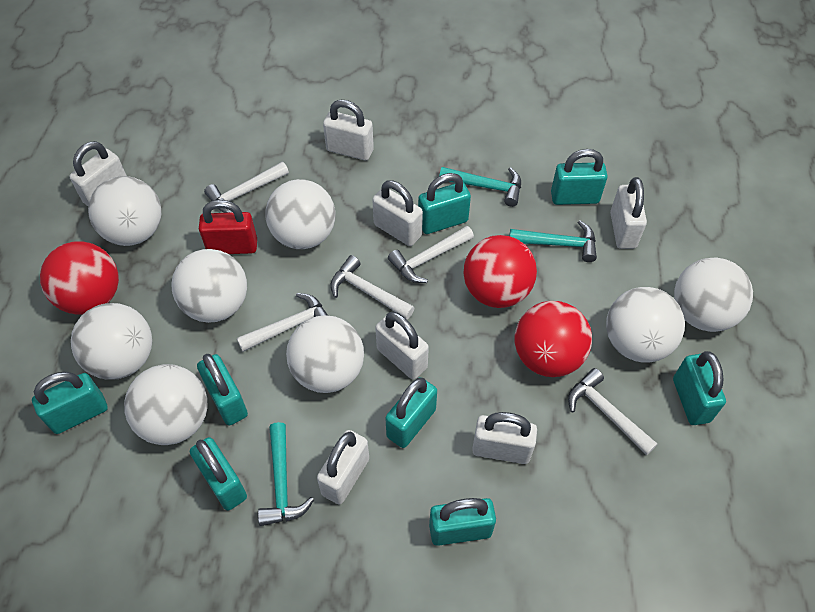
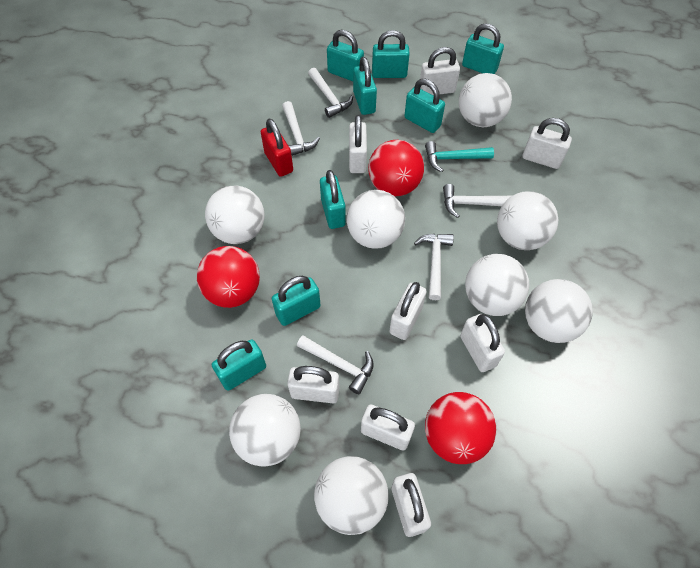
turquoise hammer: [258,422,314,526] [439,167,521,207] [509,221,597,262] = 3 -> [425,141,494,172] = 1
white padlock: [69,141,127,206] [317,430,369,505] [323,100,374,161] [372,180,423,246] [375,312,429,380] [472,412,537,464] [610,177,647,249] = 7 -> [287,366,339,403] [349,115,367,173] [361,404,415,451] [389,282,427,340] [391,473,431,537] [420,47,460,95] [460,314,505,372] [523,118,572,169] = 8

